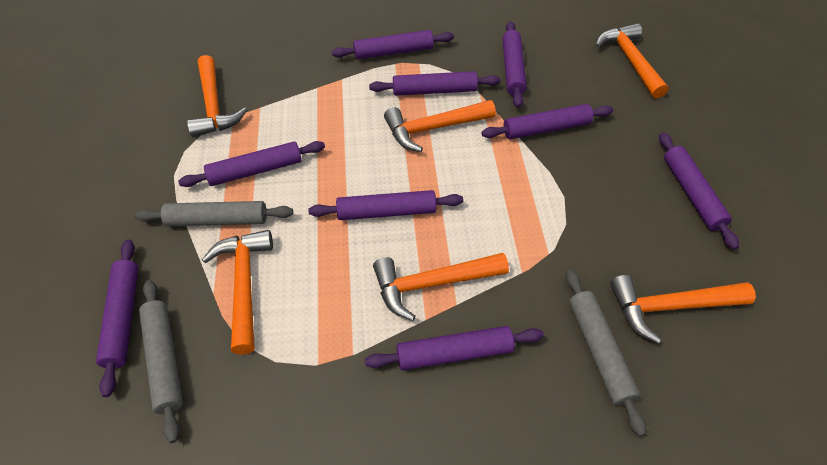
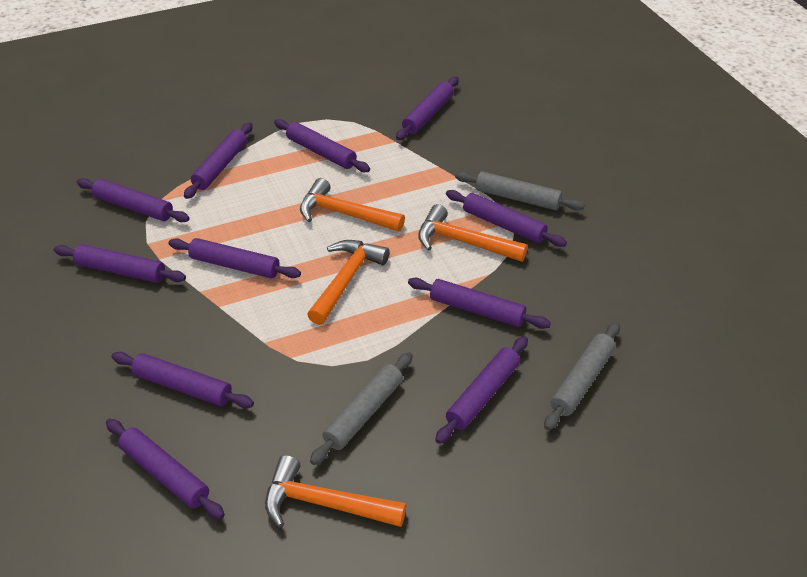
orange hammer: [187,55,247,137] [202,230,273,355] [373,253,509,321] [384,100,496,152] [595,23,668,99] [610,275,756,344] = 6 -> [265,455,406,528] [300,178,405,232] [307,240,389,325] [418,204,528,262] = 4
purple rolling pin: [96,239,138,397] [178,141,325,187] [308,190,463,220] [332,30,454,59] [365,326,544,370] [369,71,501,96] [482,104,613,139] [503,21,527,108] [659,132,739,250] = 9 -> [54,244,186,283] [77,178,190,222] [106,419,225,519] [112,352,254,408] [168,238,301,278] [184,122,253,199] [274,119,370,172] [396,77,459,140] [408,278,551,329] [435,336,528,444] [446,190,567,247] = 11

